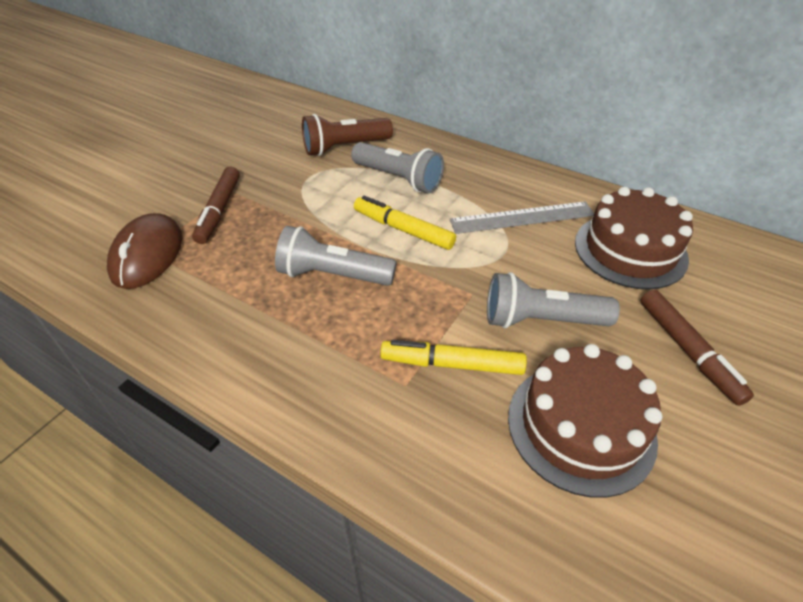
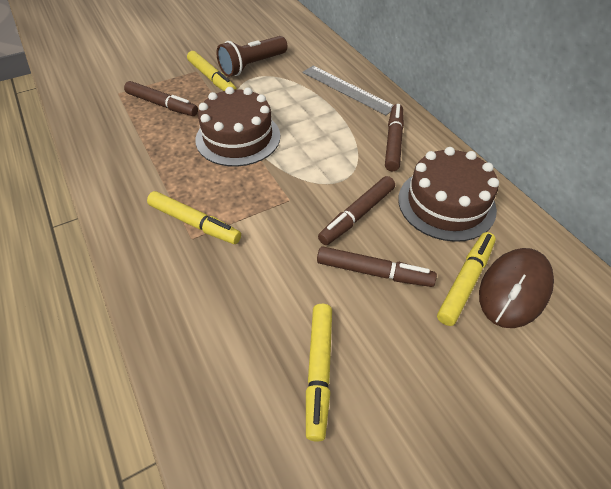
brown marker: [192,166,240,244] [641,289,754,406] = 2 -> [124,81,198,116] [317,246,437,287] [318,176,395,245] [385,104,404,171] = 4
grey flashlight: [275,226,397,286] [351,142,444,193] [487,272,620,329] = 3 -> none = 0
yellow marker: [354,196,456,250] [380,340,527,375] = 2 -> [147,191,241,244] [187,51,237,91] [306,304,332,442] [437,232,496,326] = 4

